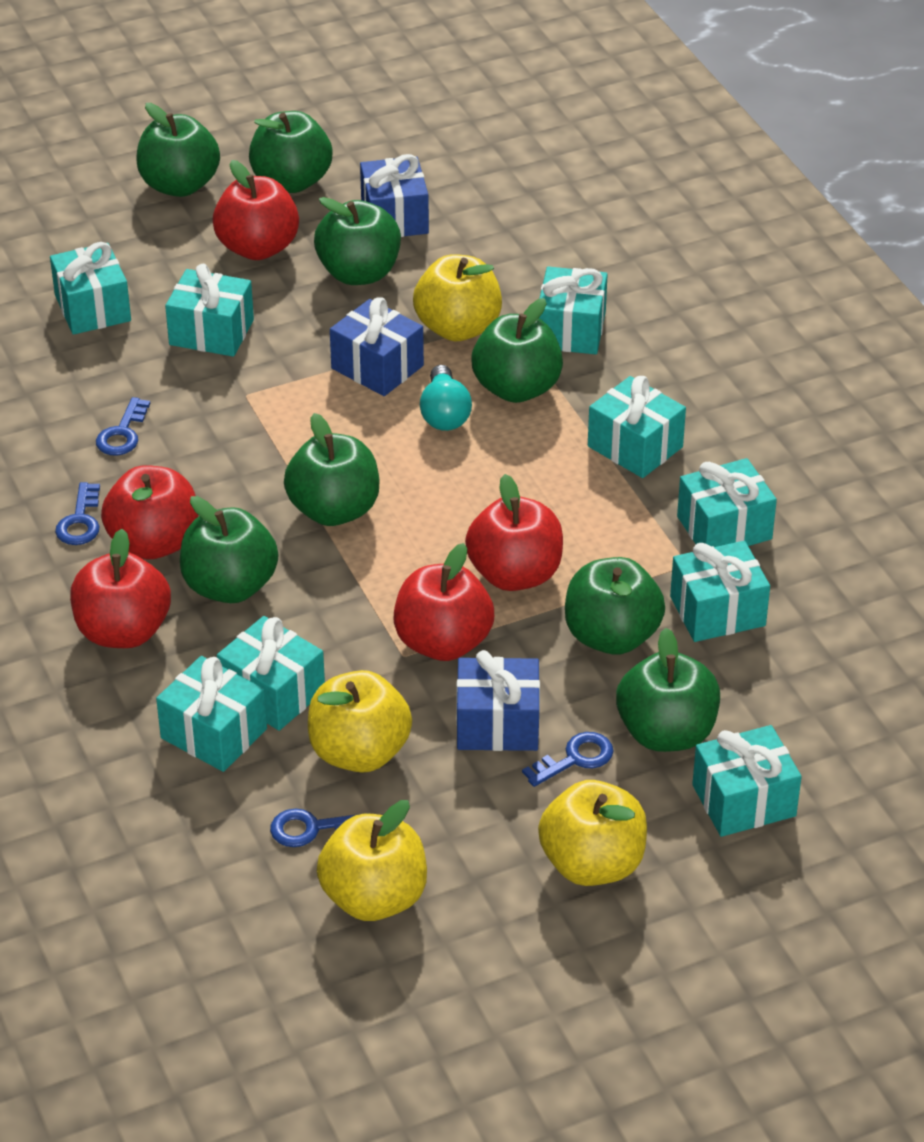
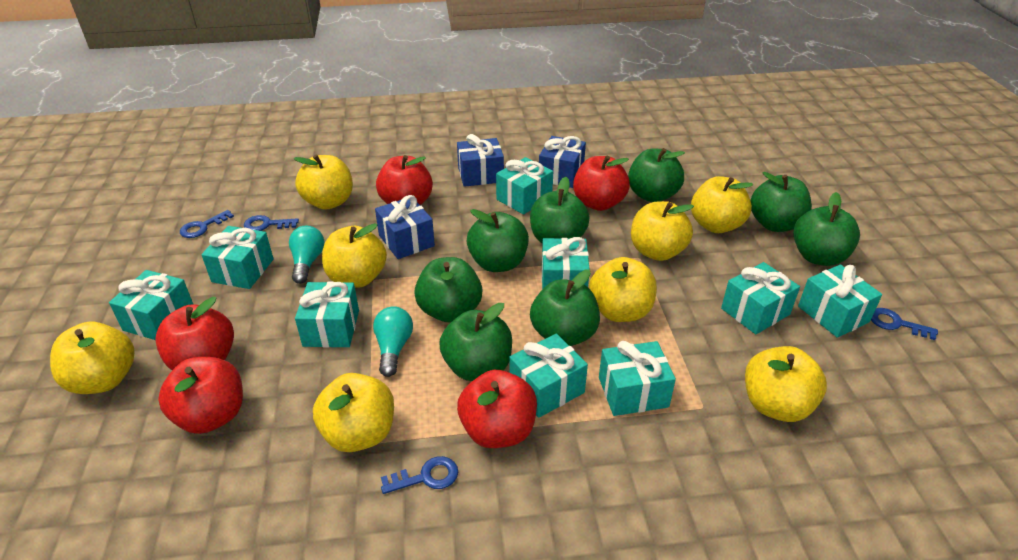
turquoise light bulb: [420,365,472,431] = 1 -> [289,226,325,284] [373,306,413,377] = 2
yellow apple: [308,670,412,773] [317,800,427,921] [413,254,502,341] [538,780,647,886] = 4 -> [50,322,135,394] [294,154,353,210] [313,373,394,452] [322,223,387,288] [589,257,657,322] [631,201,694,261] [691,176,753,233] [745,346,827,422] = 8

